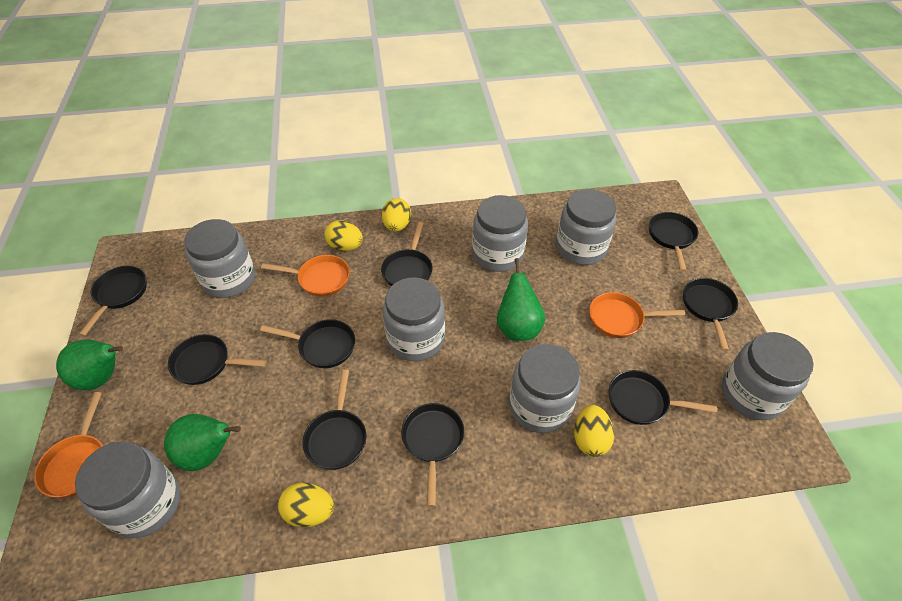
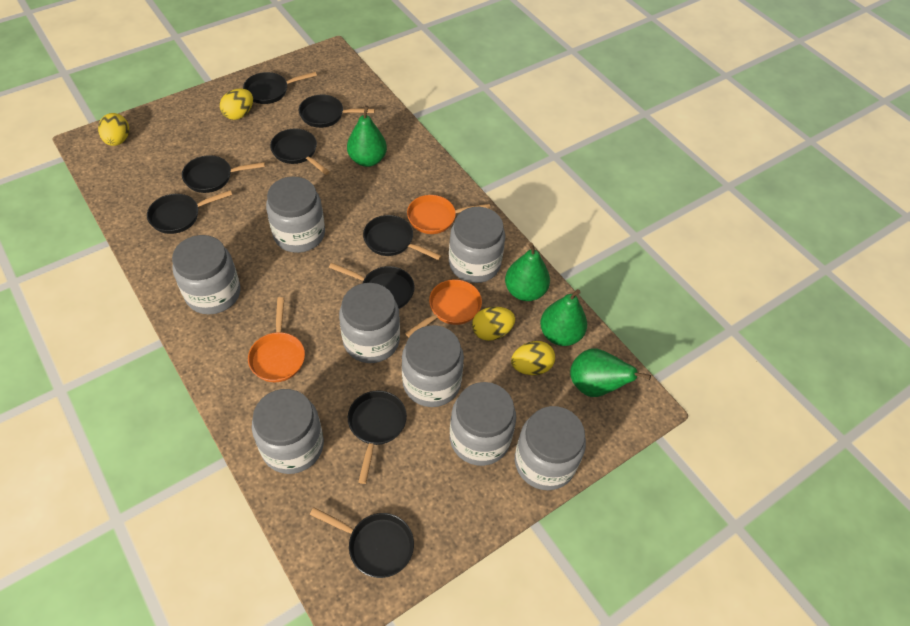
green pear: [56,340,123,390] [164,414,241,471] [497,258,545,341] = 3 -> [347,106,387,167] [505,243,550,301] [540,289,587,346] [570,348,651,397] = 4
grey jar: [75,442,180,538] [184,219,255,298] [383,277,445,361] [472,195,528,272] [509,344,581,433] [556,189,616,265] [722,332,814,420] = 7 -> [172,235,240,314] [252,389,324,474] [266,176,325,253] [339,283,400,363] [402,325,464,407] [449,207,505,283] [450,382,516,466] [515,406,586,490] = 8

